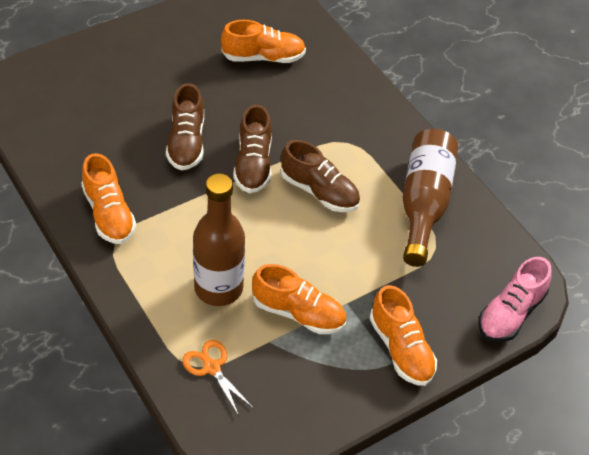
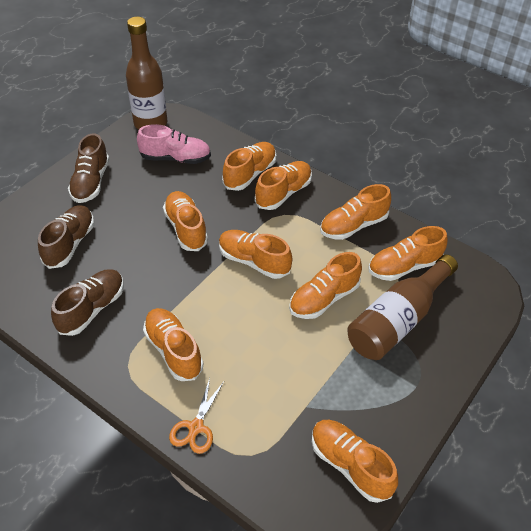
orange shoe: [81,153,136,244] [221,20,306,63] [252,264,346,334] [370,285,437,386] = 4 -> [143,308,203,381] [163,191,208,251] [219,230,292,279] [222,142,276,191] [255,161,312,210] [289,252,362,319] [312,420,398,503] [320,184,391,240] [369,226,448,281] = 9

